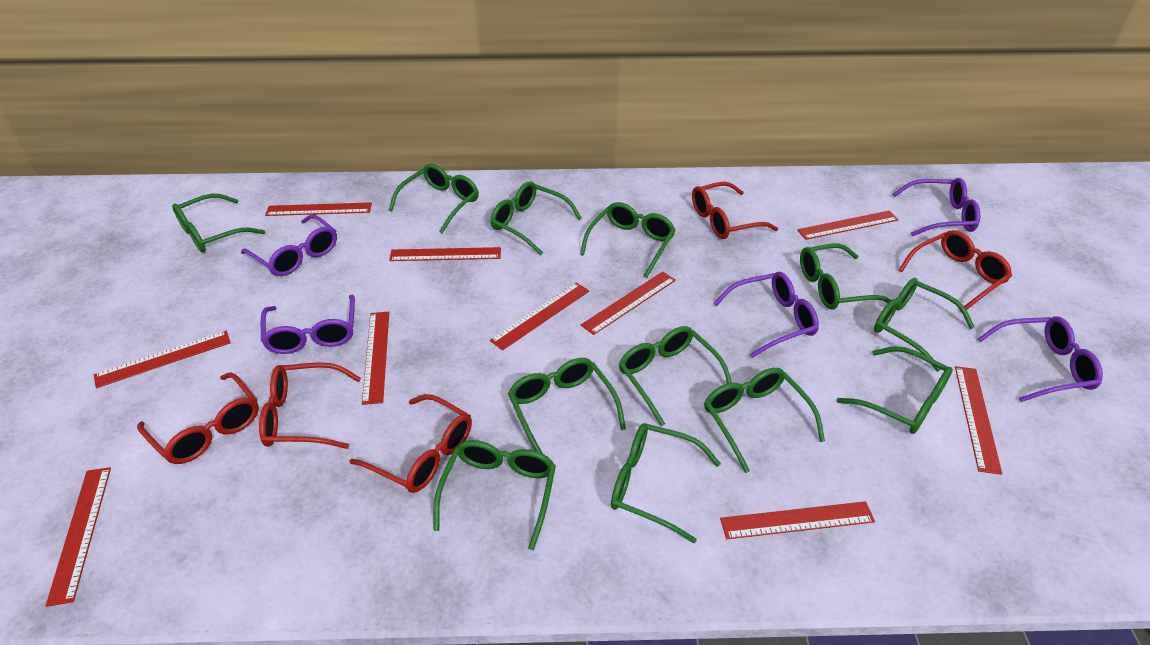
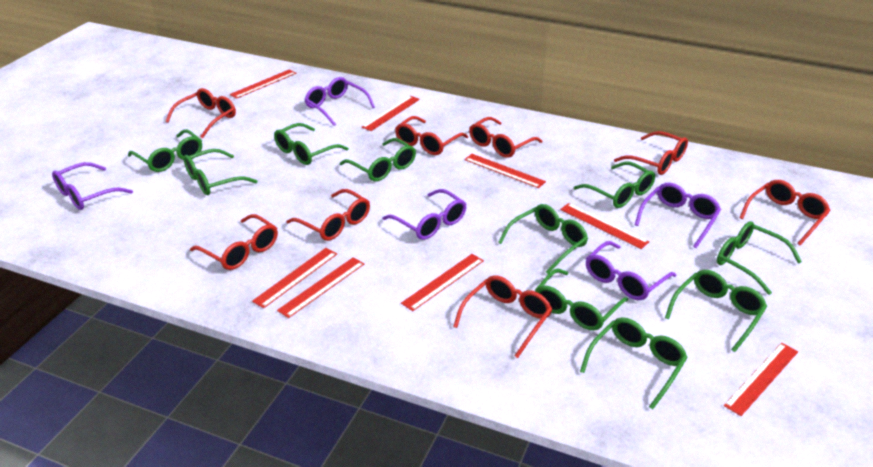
green glasses: [172,194,265,253] [389,164,479,233] [433,440,556,550] [491,181,582,255] [508,358,626,454] [580,202,675,278] [611,423,721,543] [619,326,732,426] [704,368,825,473] [800,244,891,309] [837,346,953,434] [874,278,975,371] = 12 -> [128,129,202,172] [184,149,257,195] [274,123,349,165] [340,138,416,181] [498,204,588,274] [535,268,628,331] [574,162,655,208] [580,317,688,410] [665,270,767,352] [717,221,802,295] = 10
red glasses: [137,372,259,464] [259,362,361,449] [349,394,472,493] [692,182,778,239] [899,230,1012,311] = 5 -> [165,88,236,138] [190,214,278,270] [286,189,370,241] [395,116,468,155] [453,275,553,358] [469,117,542,158] [614,131,688,175] [740,180,830,245] = 8
red ruler: [46,467,111,607] [94,331,231,388] [265,202,372,216] [362,312,389,405] [389,247,501,261] [490,282,589,351] [581,271,676,335] [720,501,875,539] [797,211,898,240] [955,366,1002,475] = 10 -> [230,69,296,99] [252,248,337,308] [277,257,364,318] [362,96,420,131] [401,254,484,311] [464,154,546,188] [560,203,649,249] [724,343,798,416] = 8

